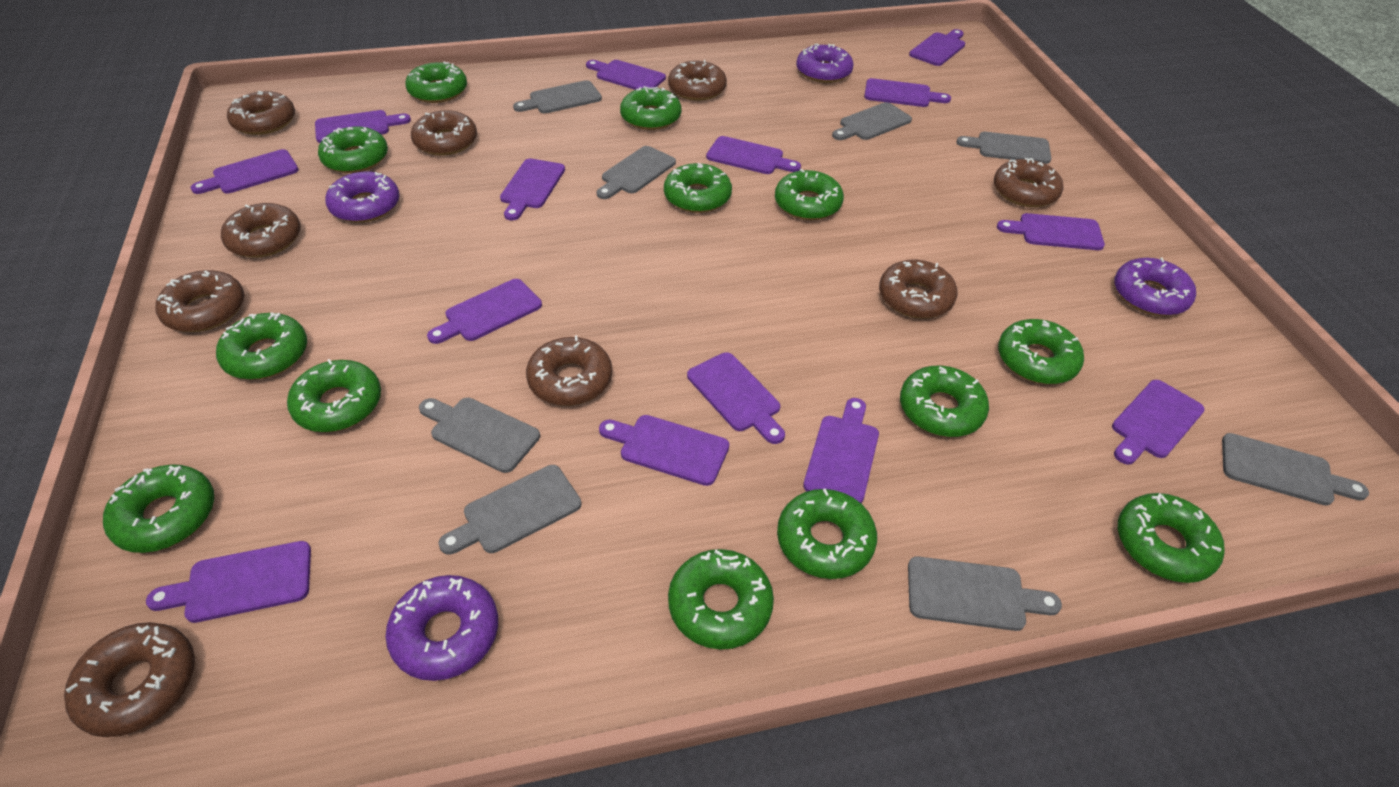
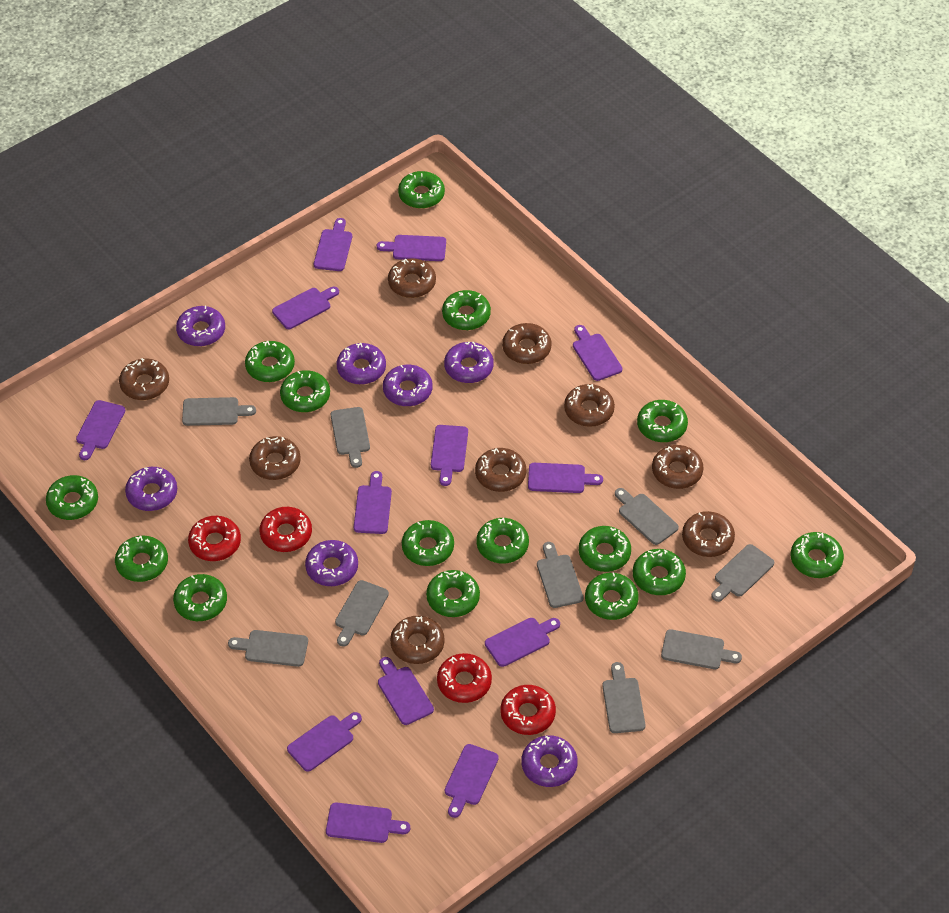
green donut: [103,464,214,553] [216,312,307,380] [287,359,381,432] [318,127,388,173] [405,61,467,103] [620,86,681,130] [664,163,732,213] [668,549,774,649] [775,169,844,220] [777,489,877,579] [900,366,989,437] [998,319,1084,384] [1118,493,1225,583] = 13 -> [46,475,98,520] [115,535,168,582] [173,574,227,621] [245,341,295,382] [280,370,330,412] [398,171,445,209] [402,520,454,566] [426,570,480,617] [442,290,491,330] [477,518,529,564] [579,526,631,572] [585,573,639,620] [633,549,686,595] [637,400,688,442] [791,532,844,578] = 15
grey cutting board: [419,398,540,473] [438,465,582,555] [513,80,602,113] [597,146,676,199] [832,102,912,140] [908,556,1062,631] [956,132,1051,164] [1222,433,1369,506] = 8 -> [182,397,256,426] [228,630,308,667] [331,407,370,468] [335,580,389,647] [537,542,583,608] [602,662,646,733] [615,488,679,545] [661,629,742,669] [711,544,774,602] = 9
purple cutting board: [146,541,311,623] [191,149,298,194] [315,110,411,143] [427,279,542,344] [500,159,565,220] [586,60,666,90] [599,415,729,486] [687,352,785,444] [706,136,801,174] [803,398,879,503] [864,78,951,107] [909,29,965,66] [997,213,1105,250] [1112,380,1205,465] = 14 -> [76,400,126,460] [272,287,339,329] [287,712,362,772] [314,218,352,271] [326,802,410,843] [354,471,392,534] [377,235,446,261] [378,657,434,725] [431,425,468,486] [445,744,499,818] [485,618,560,667] [528,463,603,493] [573,325,623,381] = 13
purple donut: [325,171,399,223] [385,575,498,681] [796,43,854,83] [1114,258,1196,316] = 4 -> [125,467,177,511] [176,306,225,346] [305,540,358,586] [337,343,386,385] [383,365,433,406] [444,342,494,383] [521,735,578,787] = 7
red donut: none = 0 -> [188,516,241,561] [260,507,312,552] [437,653,492,703] [500,685,556,735] = 4

